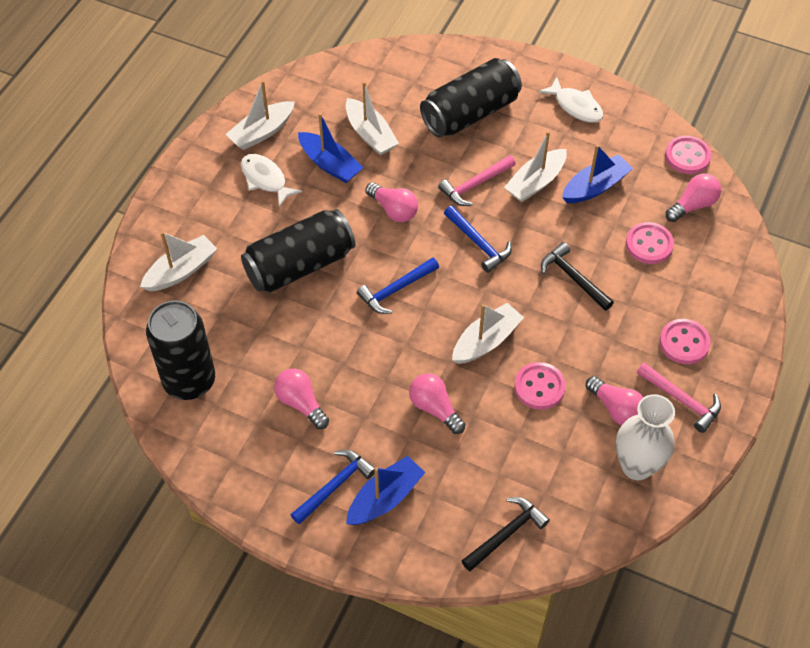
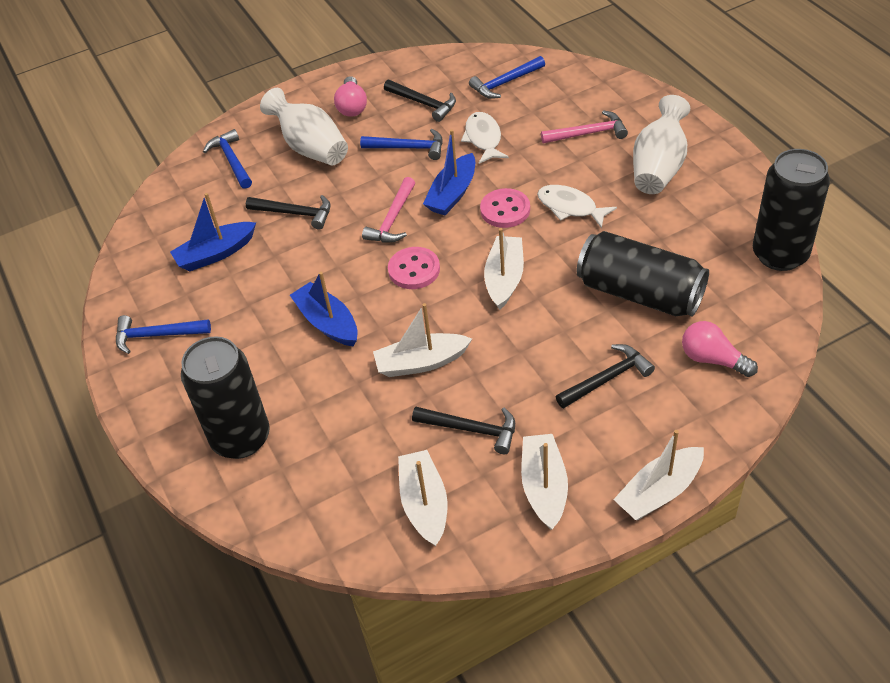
black hammer: [462,497,550,571] [541,242,614,311] = 2 -> [246,195,331,230] [384,80,456,122] [412,407,515,454] [556,344,655,409] = 4
blue hammer: [291,450,375,525] [357,257,439,314] [444,206,512,273] = 3 -> [116,315,211,354] [203,129,252,189] [360,129,443,160] [469,56,545,99] = 4
pink button: [514,362,566,410] [626,222,674,264] [659,319,711,364] [665,136,712,174] = 4 -> [388,247,440,289] [480,188,530,228] = 2
pink light bulb: [274,369,329,429] [365,182,418,222] [409,374,466,434] [586,376,643,425] [666,173,721,222] = 5 -> [334,76,367,117] [682,321,758,377] = 2
white vase: [616,394,675,480] = 1 -> [260,88,348,165] [633,95,690,194] = 2

